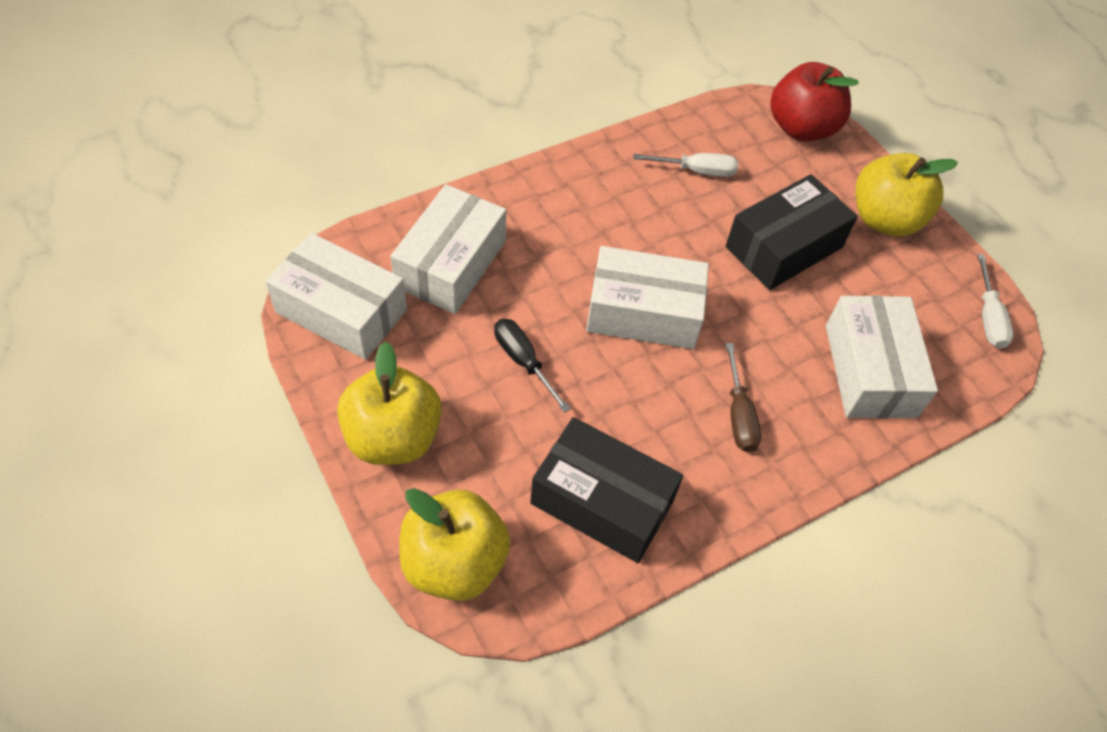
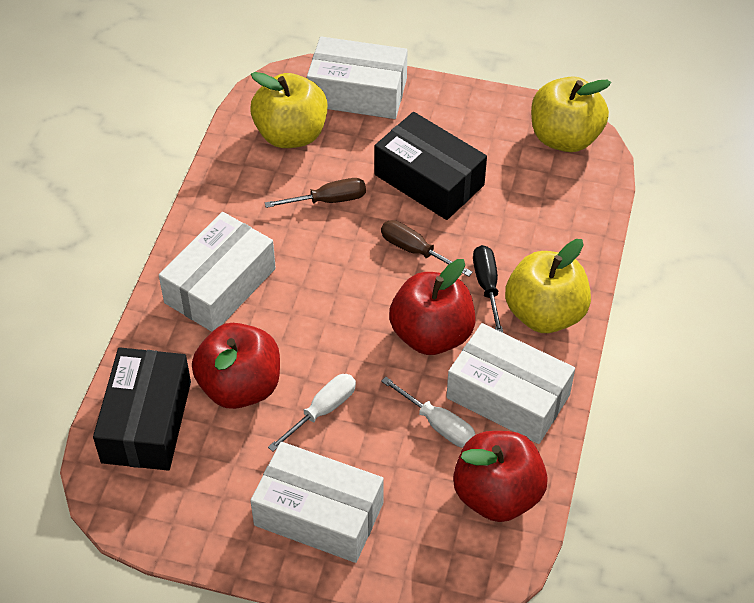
brown screwdriver: [726,343,761,452] = 1 -> [265,178,366,208] [381,220,473,277] = 2
red apple: [770,62,859,141] = 1 -> [192,323,280,409] [389,259,476,355] [453,431,548,522] = 3

